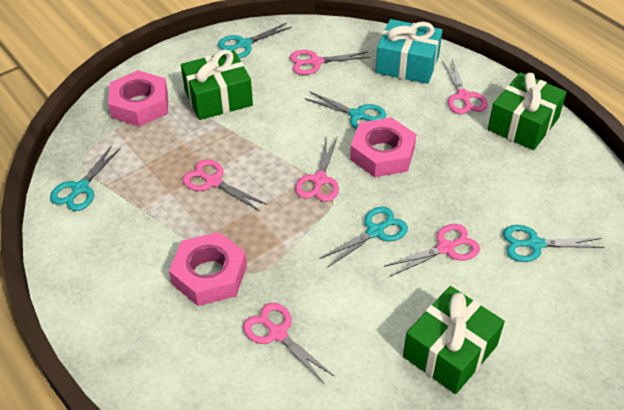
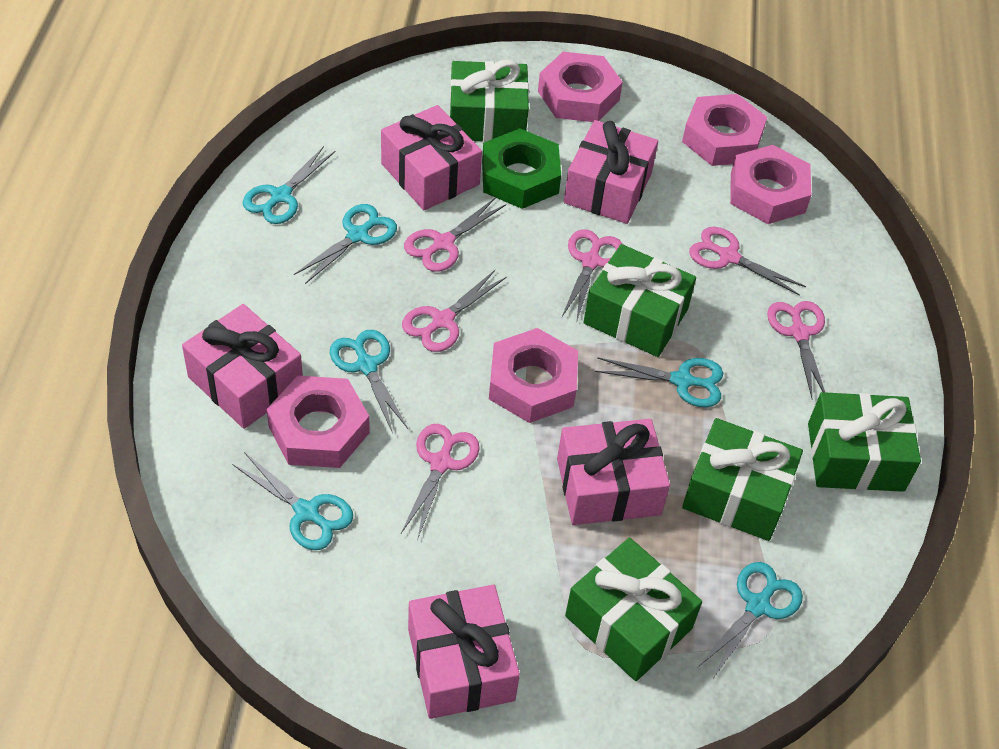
green gift: [181,49,253,120] [403,286,505,394] [488,72,567,150] = 3 -> [449,60,529,142] [565,537,702,681] [584,244,696,357] [682,418,803,541] [808,392,921,492] = 5
green nut: none = 0 -> [482,128,561,209] = 1
pink gift: none = 0 -> [182,304,303,429] [381,105,482,210] [408,585,520,719] [557,419,670,525] [564,120,658,224] = 5
pink nut: [108,70,168,127] [169,232,247,306] [350,117,417,177] = 3 -> [266,376,370,468] [489,328,578,423] [538,52,623,122] [682,94,767,166] [730,145,811,224] = 5
turquoise gift: [376,19,443,84] = 1 -> none = 0
turquoise scissors: [50,145,121,211] [218,23,292,59] [304,91,386,129] [319,207,408,268] [503,225,605,262] = 5 -> [232,452,353,550] [243,146,336,224] [294,204,397,284] [330,330,408,433] [595,357,723,407] [697,562,803,678] = 6

